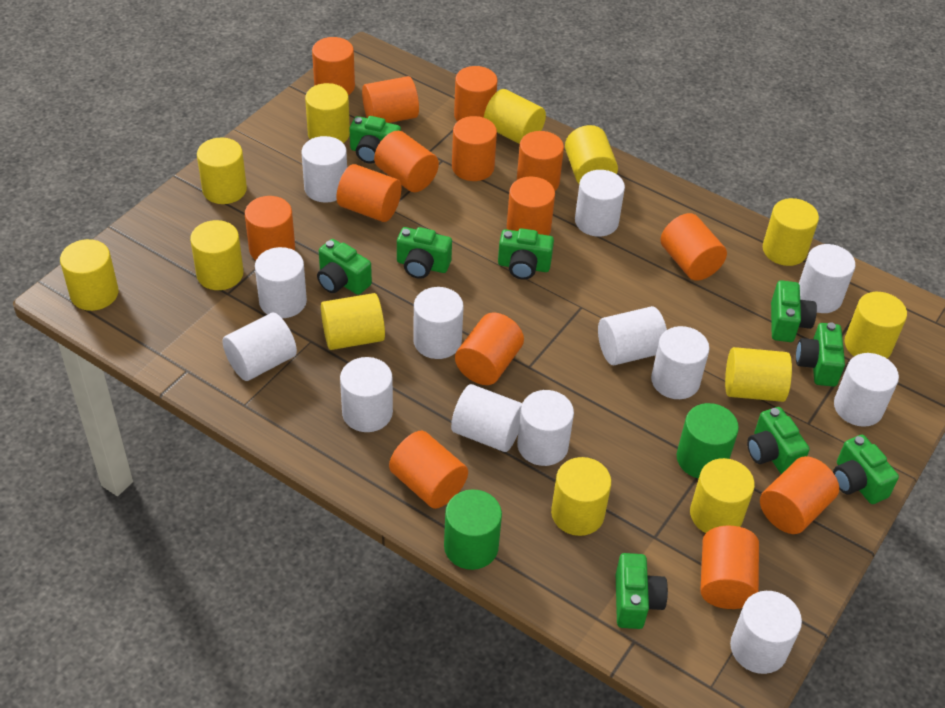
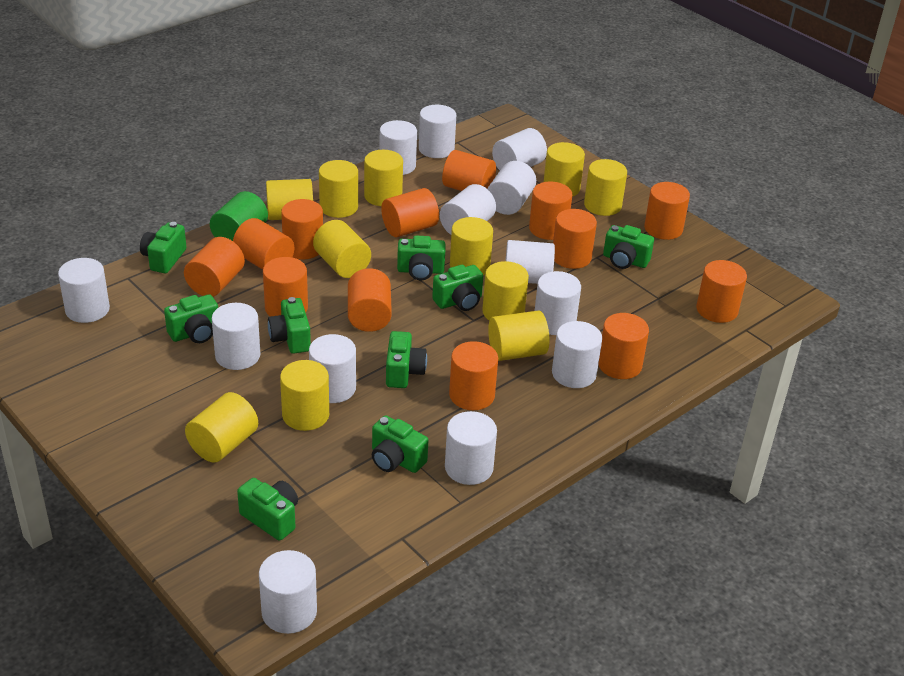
green cylinder: [444,489,502,570] [677,403,739,478] = 2 -> [210,191,268,241] = 1
orange cylinder: [245,196,295,260] [312,37,355,95] [336,164,402,222] [362,76,419,123] [374,131,439,192] [389,431,468,509] [452,116,497,181] [454,66,498,122] [455,312,524,385] [507,177,555,236] [517,131,564,191] [661,213,727,281] [700,526,759,609] [760,456,839,534] = 14 -> [184,237,245,297] [233,218,294,270] [263,257,308,317] [281,199,323,259] [348,268,392,332] [381,188,439,237] [442,150,496,191] [449,341,498,410] [529,182,572,240] [553,209,597,269] [598,313,649,379] [644,182,690,240] [696,260,747,323] = 13
yellow cylinder: [60,239,119,311] [190,220,244,290] [197,137,247,204] [305,83,350,143] [321,293,385,350] [484,89,546,144] [551,457,611,536] [565,125,618,184] [690,458,755,533] [725,347,792,402] [763,198,819,266] [845,292,907,358] = 12 -> [185,392,258,463] [266,179,313,220] [280,360,329,431] [313,220,371,278] [319,160,358,218] [364,150,403,206] [450,217,493,275] [482,261,529,321] [488,311,550,361] [544,142,585,197] [584,159,627,216] = 11

